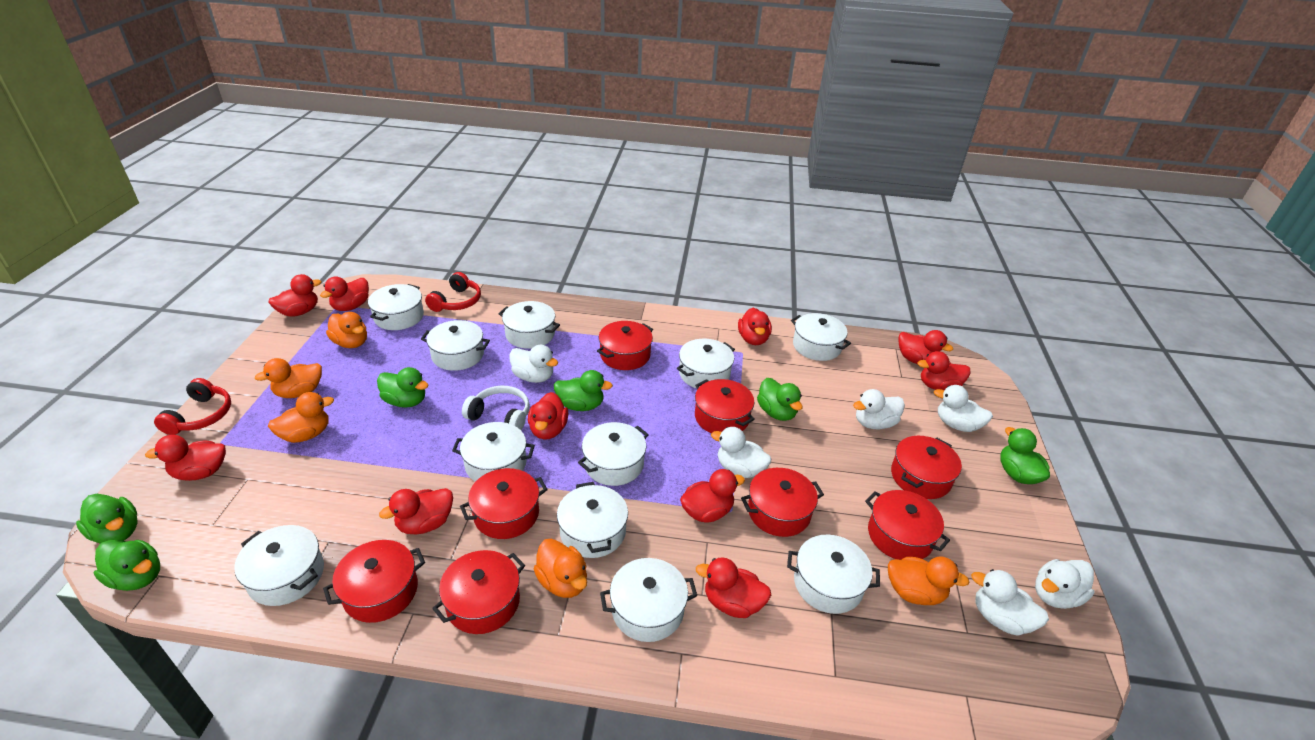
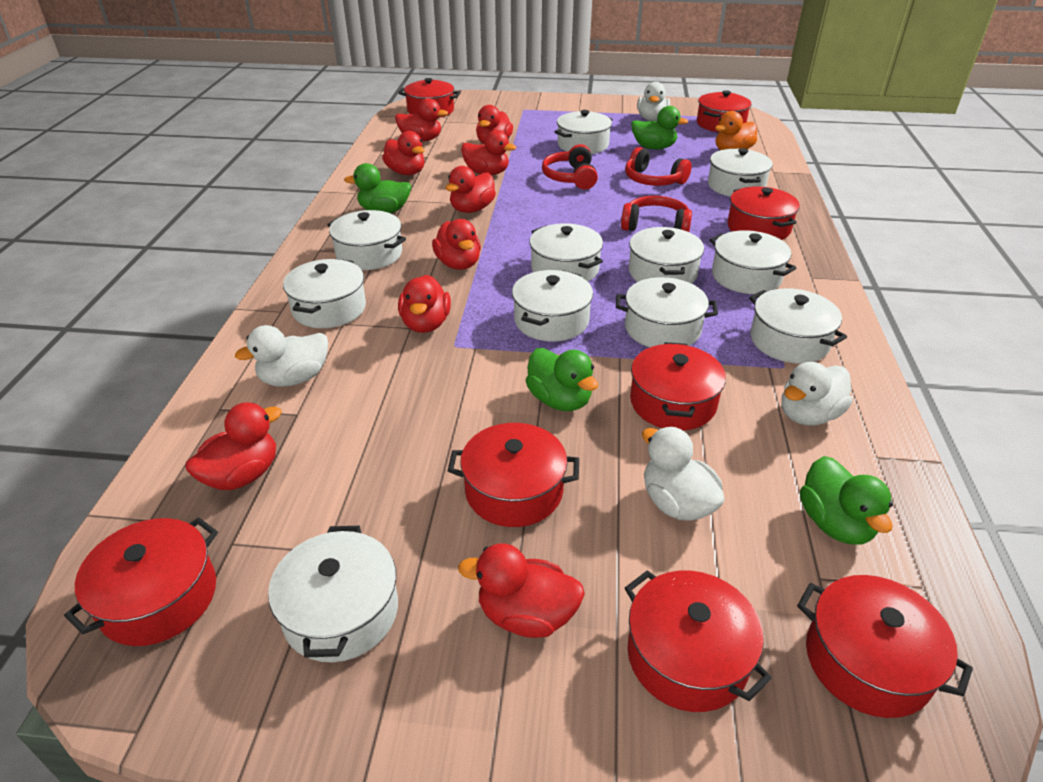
green duck: [76,494,138,543] [94,540,160,591] [377,367,428,408] [554,370,613,411] [757,378,803,421] [1000,427,1050,484] = 6 -> [344,163,411,213] [526,348,598,411] [631,106,689,150] [800,456,893,544] = 4
orange duck: [255,358,322,398] [268,392,334,443] [326,312,367,348] [534,539,587,598] [888,556,969,605] = 5 -> [715,111,757,150] = 1
red duck: [145,435,226,481] [268,274,322,317] [320,277,369,311] [379,488,453,534] [528,392,568,440] [680,469,745,523] [696,557,771,618] [738,307,772,345] [898,330,953,364] [918,351,970,391] = 10 -> [185,402,282,490] [382,131,425,175] [395,98,448,141] [398,275,451,333] [432,219,481,270] [445,166,496,213] [458,543,585,638] [461,130,516,175] [476,105,513,145] = 9
red headphones: [154,378,231,435] [425,272,481,312] = 2 -> [542,144,598,190] [621,196,692,232] [625,147,692,186] = 3
white duck: [509,345,558,383] [711,427,771,478] [853,389,905,429] [934,385,993,432] [971,569,1049,636] [1035,559,1094,609] = 6 -> [235,325,328,387] [637,82,670,121] [642,427,725,521] [781,362,853,425] = 4
white headphones: [462,386,530,430] = 1 -> none = 0

